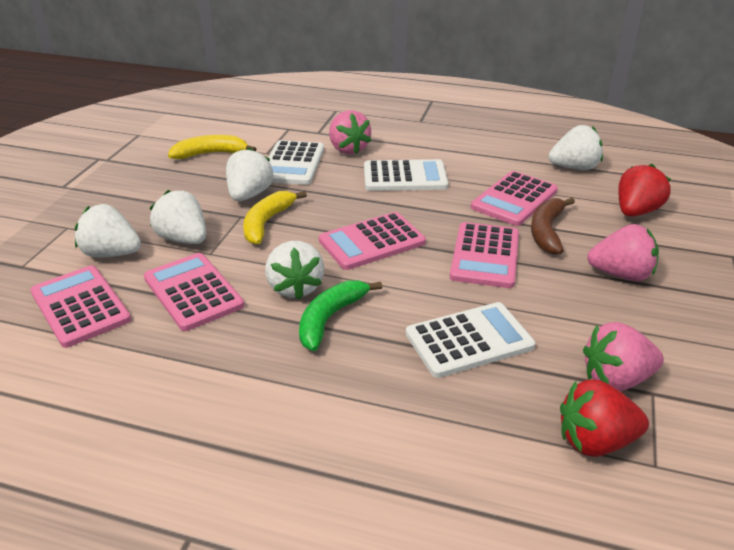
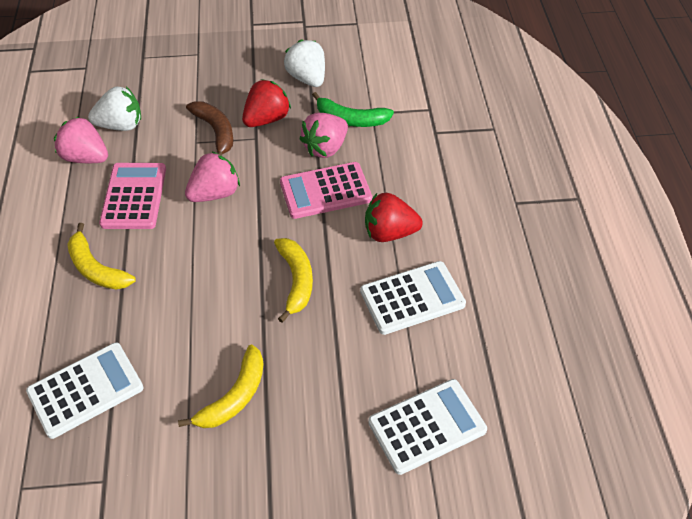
pink calculator: [30,266,131,348] [144,253,244,331] [319,212,426,270] [450,222,519,288] [471,171,558,226] = 5 -> [99,163,166,229] [280,162,372,219] = 2
white strawberry: [75,204,141,257] [150,190,206,244] [226,148,273,201] [265,241,324,300] [548,125,603,170] = 5 -> [88,87,141,131] [284,39,325,87] = 2
yellow banana: [168,135,256,159] [243,191,307,245] = 2 -> [67,223,136,289] [178,345,264,428] [274,238,313,323] = 3

